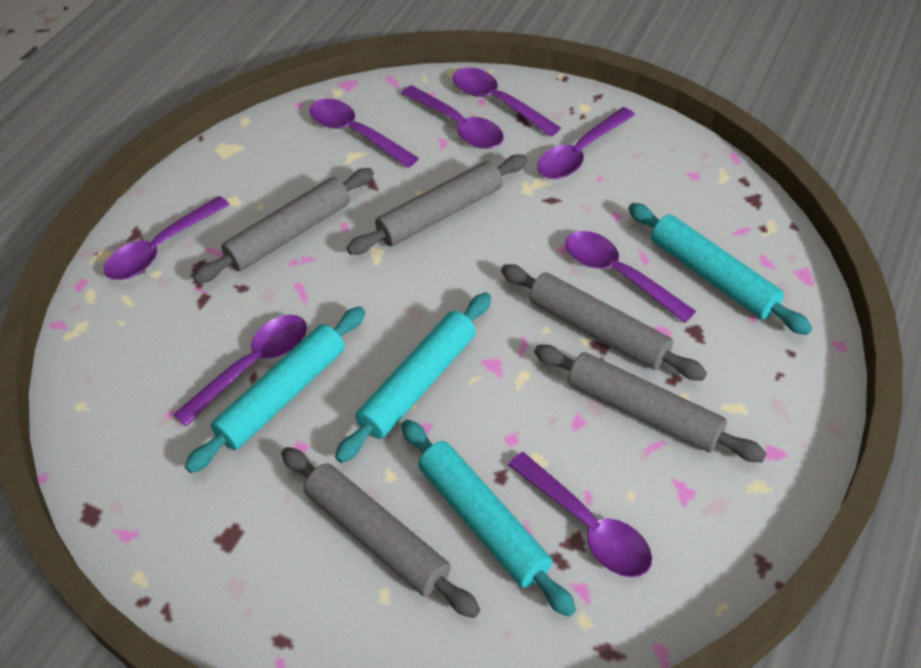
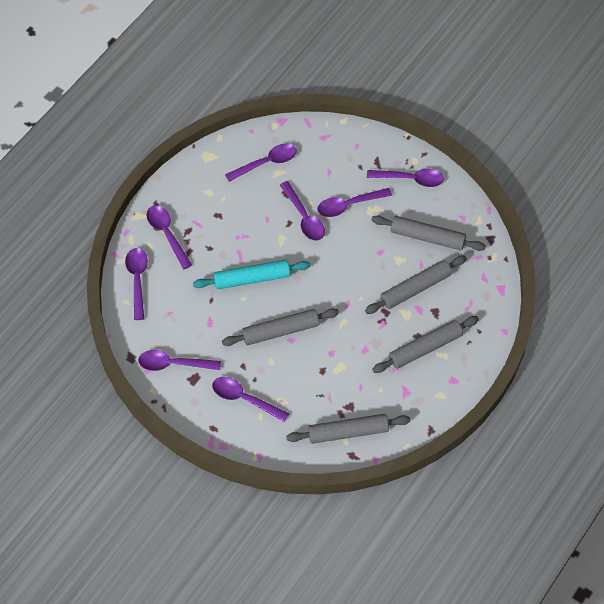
turquoise rolling pin: [185,306,365,473] [335,293,491,463] [401,419,576,617] [628,203,812,335] = 4 -> [193,260,310,289] = 1

